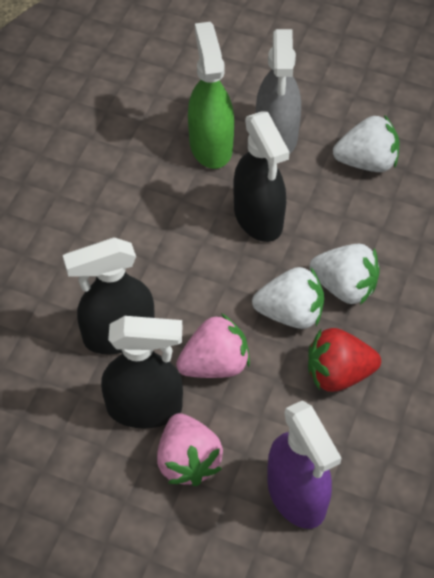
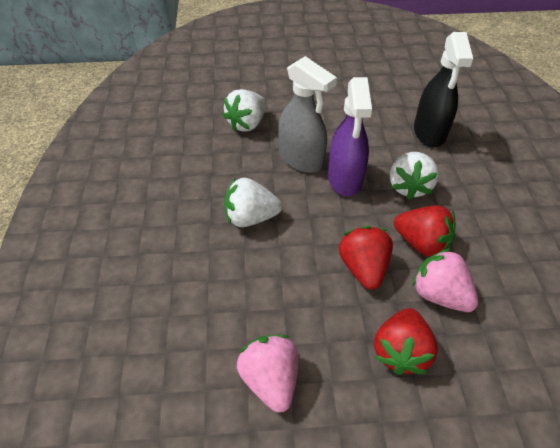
black spray bottle: [63,237,155,354] [101,316,183,429] [233,111,290,242] = 3 -> [414,32,473,147] = 1
green spray bottle: [188,22,234,169] = 1 -> none = 0
red strawberry: [308,328,381,392] = 1 -> [339,226,393,290] [374,308,438,375] [394,205,455,257] = 3

